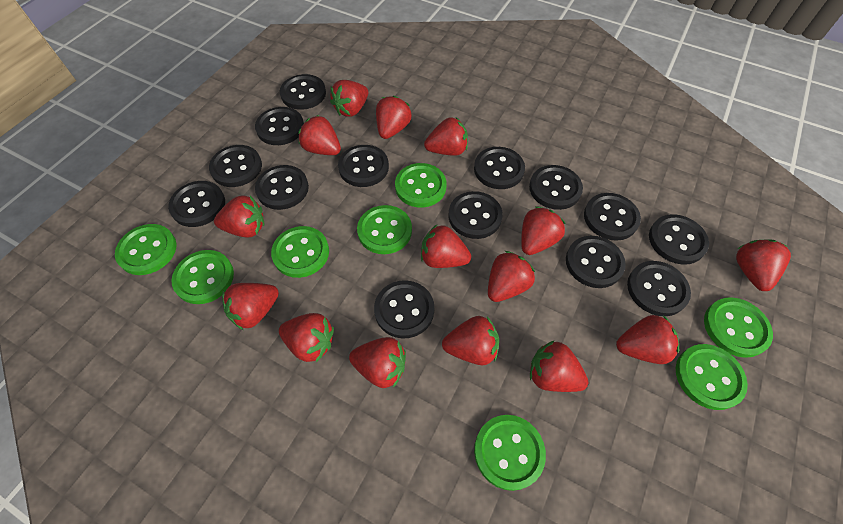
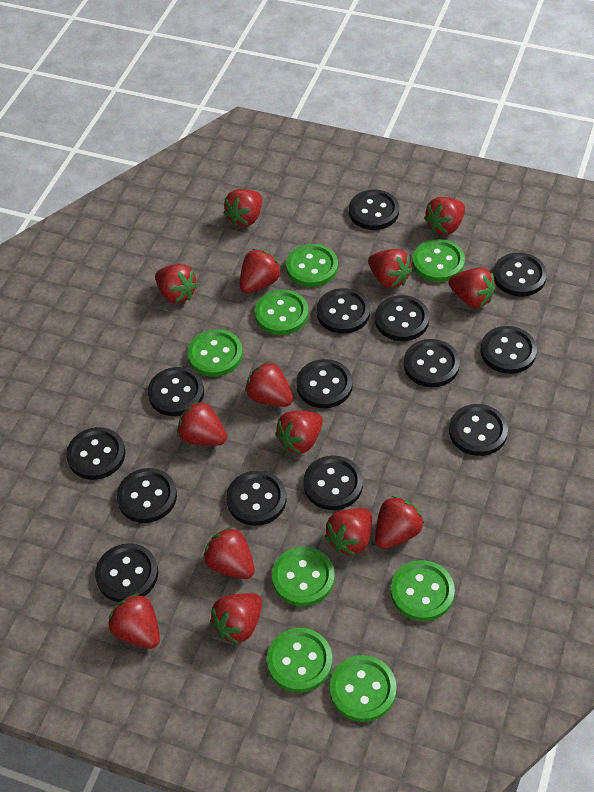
red strawberry: [214,195,264,238] [222,283,279,330] [279,313,334,362] [298,115,341,155] [330,80,368,117] [349,337,406,388] [376,96,411,139] [421,224,471,268] [424,117,468,156] [442,316,499,365] [488,251,535,302] [521,206,566,255] [530,340,588,392] [616,315,679,364] [736,239,791,291] = 15 -> [109,593,160,649] [155,264,198,303] [177,401,227,446] [203,527,255,579] [210,593,262,644] [224,189,262,227] [240,249,281,293] [245,361,293,407] [275,411,323,454] [325,508,372,556] [368,249,412,288] [375,496,424,549] [424,197,465,235] [449,267,496,308] = 14

